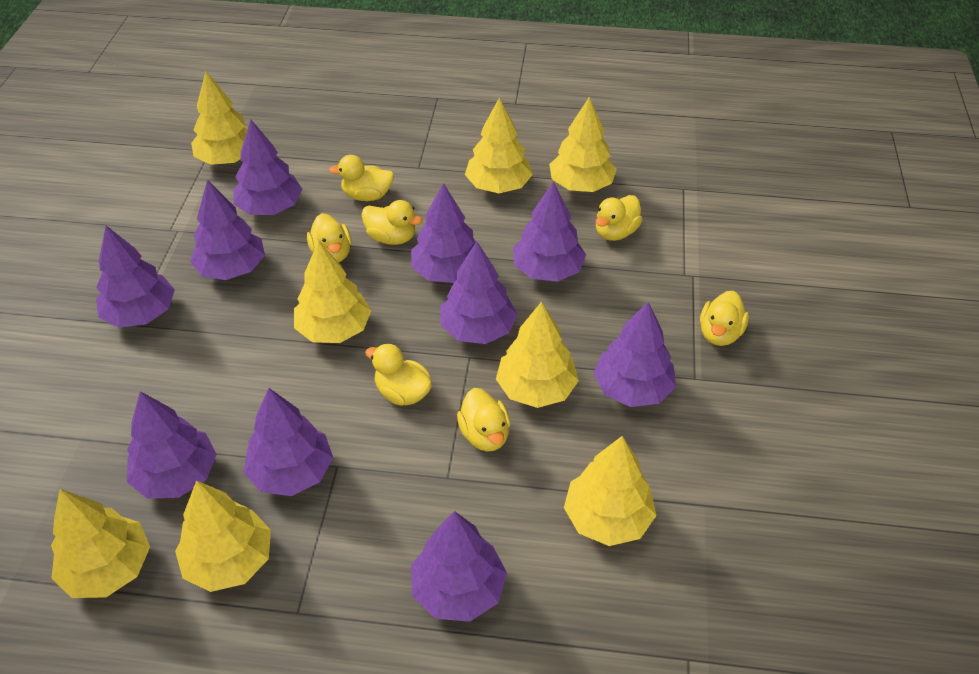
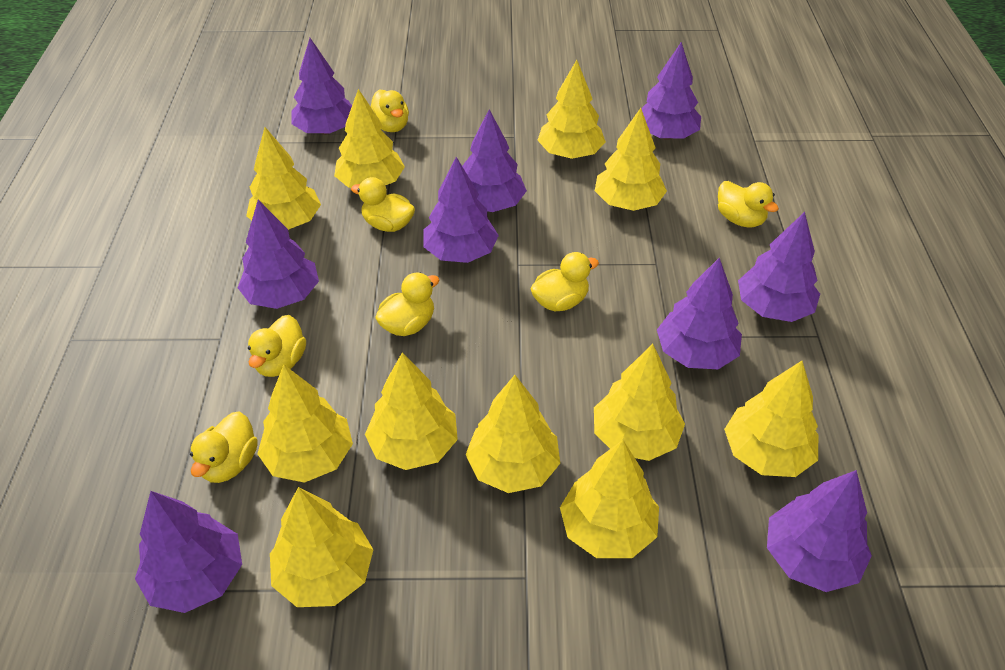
purple tree: [96,226,175,328] [127,391,217,499] [190,180,265,280] [233,120,302,215] [244,388,333,496] [411,183,476,283] [411,511,507,622] [440,241,517,344] [513,181,586,282] [593,302,676,407] = 10 -> [135,491,242,613] [238,200,319,309] [291,38,352,135] [423,157,499,263] [462,109,527,212] [641,42,701,140] [657,258,742,369] [738,212,820,322] [767,470,872,592] = 9
yellow tree: [51,489,150,598] [175,480,271,592] [191,72,248,165] [294,241,371,343] [465,97,533,193] [496,302,579,408] [549,97,617,192] [564,436,656,546] = 8 -> [246,127,321,230] [257,365,353,483] [270,487,373,607] [334,89,405,188] [365,352,458,470] [465,375,560,493] [537,60,606,159] [560,440,659,558] [594,344,685,461] [595,108,667,211] [724,361,818,477] = 11

